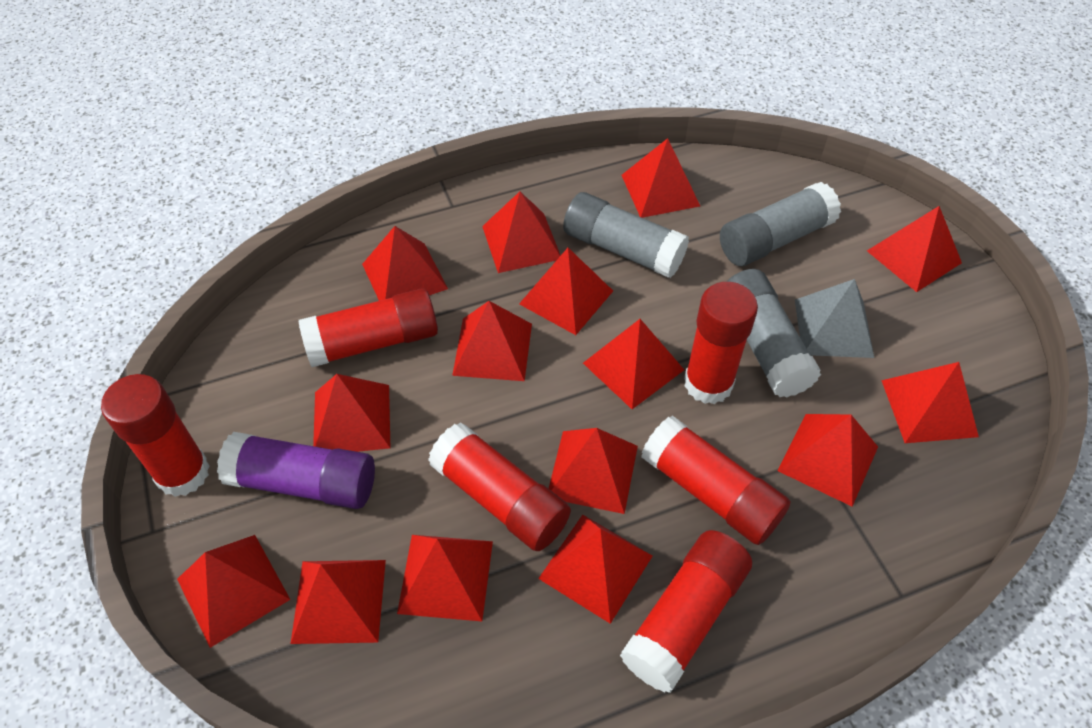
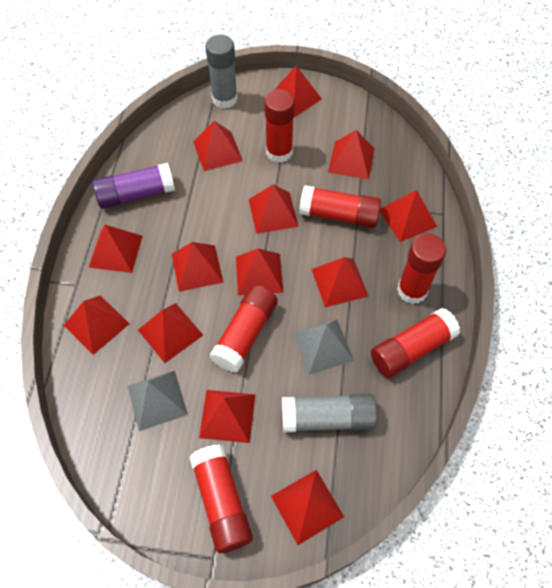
grey glue stick: [563,192,689,278] [720,182,841,266] [727,269,821,398] = 3 -> [205,35,238,109] [282,394,377,432] = 2
grey pyramid: [795,279,874,358] = 1 -> [127,371,188,431] [293,320,354,375] = 2
red pyramid: [177,535,290,648] [291,560,386,644] [313,374,390,452] [362,226,448,301] [397,535,493,621] [452,301,532,381] [482,192,561,273] [519,248,613,335] [538,515,652,624] [549,428,638,514] [583,319,684,409] [622,138,700,218] [778,414,878,507] [867,206,962,292] [881,362,979,443] = 15 -> [64,296,130,355] [89,225,143,273] [138,303,203,363] [172,242,224,292] [193,121,243,171] [199,390,256,443] [236,249,283,296] [249,184,299,234] [271,470,344,545] [275,66,322,117] [312,257,369,307] [328,130,375,180] [380,190,437,242] = 13

